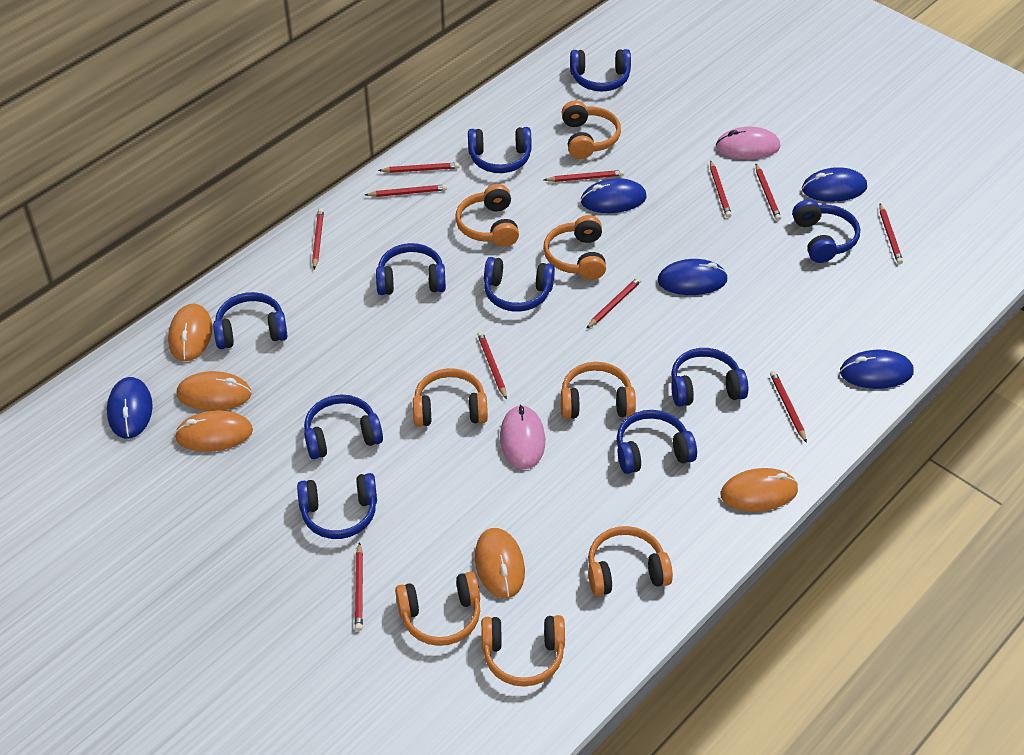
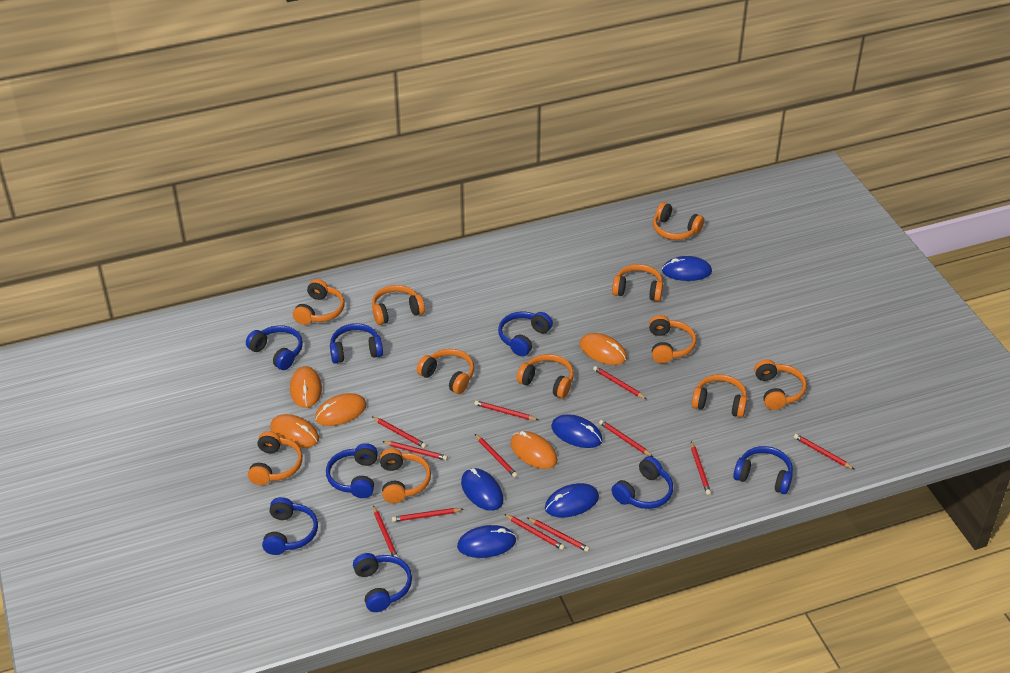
blue headphones: [213,292,288,349] [297,473,377,539] [304,395,383,459] [376,243,446,295] [468,127,532,173] [484,257,555,312] [570,49,631,92] [617,410,697,474] [671,348,748,407] [792,199,860,263] = 10 -> [246,325,303,370] [262,497,318,555] [326,443,378,498] [330,323,383,363] [353,553,412,612] [498,311,553,357] [612,456,673,509] [733,446,793,494] = 8
orange headphones: [395,572,480,646] [413,368,488,427] [456,184,519,247] [481,615,565,687] [543,215,606,280] [561,362,636,419] [562,101,621,159] [588,526,673,596] = 8 -> [248,431,303,485] [293,279,345,325] [372,285,425,325] [380,448,431,503] [417,349,474,394] [517,354,574,399] [612,264,663,302] [649,315,696,363] [653,202,704,240] [692,374,747,418] [754,359,807,410] = 11
pink mouse: [500,405,545,469] [716,127,780,159] = 2 -> none = 0
red pencil: [312,208,324,269] [355,542,363,631] [365,184,447,197] [378,162,460,173] [477,331,507,400] [544,170,624,182] [586,277,642,329] [710,160,732,218] [756,164,781,221] [770,371,807,443] [879,204,903,264] = 11 -> [372,417,427,448] [373,506,399,558] [382,441,448,460] [392,508,464,522] [474,400,538,420] [475,434,518,478] [504,514,565,550] [527,518,590,552] [593,366,646,399] [599,420,653,457] [691,441,711,495] [794,434,854,469] = 12

